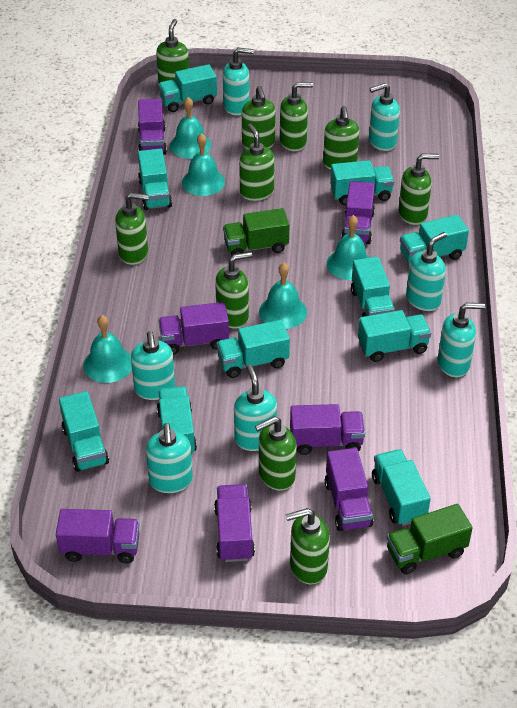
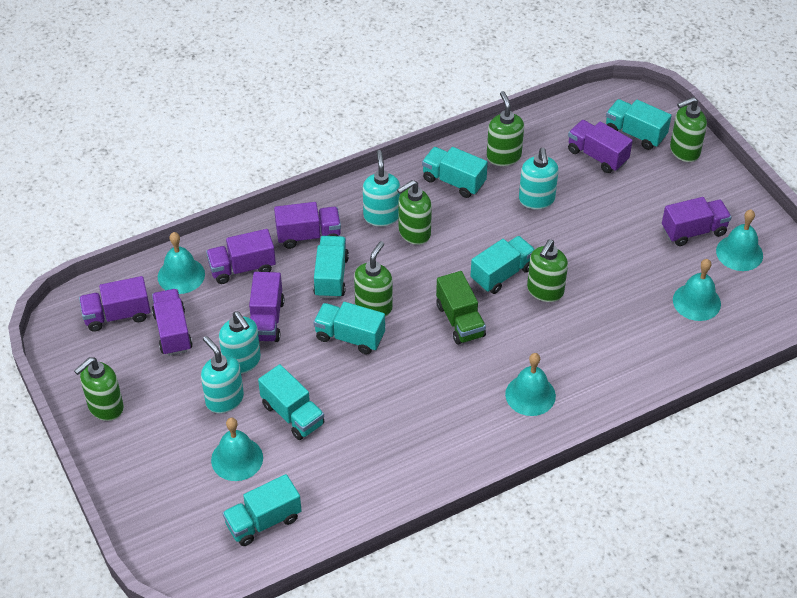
green soap dispenser: [115,193,149,265] [156,19,189,83] [215,252,252,329] [239,124,274,201] [242,86,276,149] [255,416,297,491] [280,82,313,151] [285,508,330,585] [323,106,359,170] [398,154,439,225] = 10 -> [74,357,124,421] [354,241,393,317] [397,180,432,245] [487,91,524,166] [527,240,568,302] [670,97,707,162] = 6
green truck: [223,208,289,257] [386,504,473,574] = 2 -> [436,271,486,345] = 1
turquoise soap dispenser: [131,331,175,400] [146,423,193,493] [223,48,254,115] [234,364,277,451] [369,83,400,151] [406,232,447,311] [438,303,486,377] = 7 -> [201,336,244,413] [219,311,261,374] [363,150,400,227] [519,148,558,209] = 4
turquoise truck: [59,391,109,472] [138,149,172,210] [157,386,197,452] [158,64,217,112] [216,320,290,378] [330,160,394,205] [351,257,395,317] [358,310,431,362] [372,449,431,526] [400,215,469,264] = 10 -> [223,474,302,546] [258,364,324,440] [313,236,349,299] [313,302,385,354] [422,147,488,198] [471,236,535,294] [606,99,672,150] = 7

